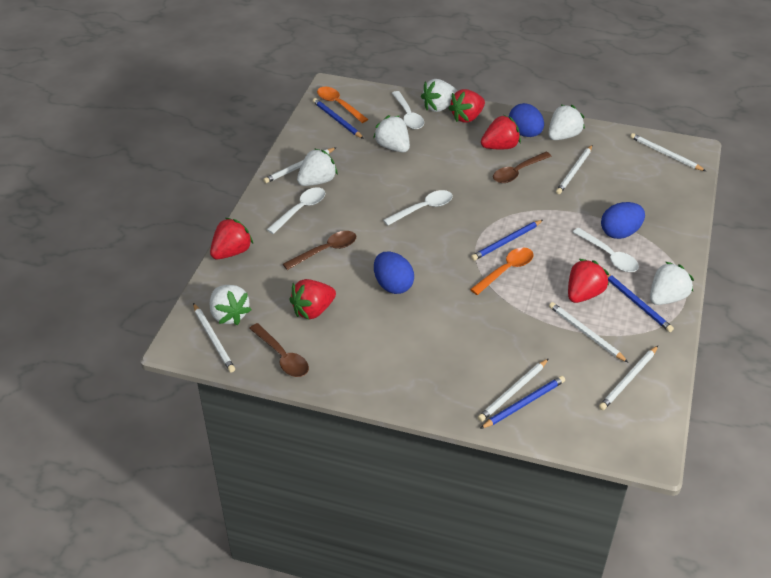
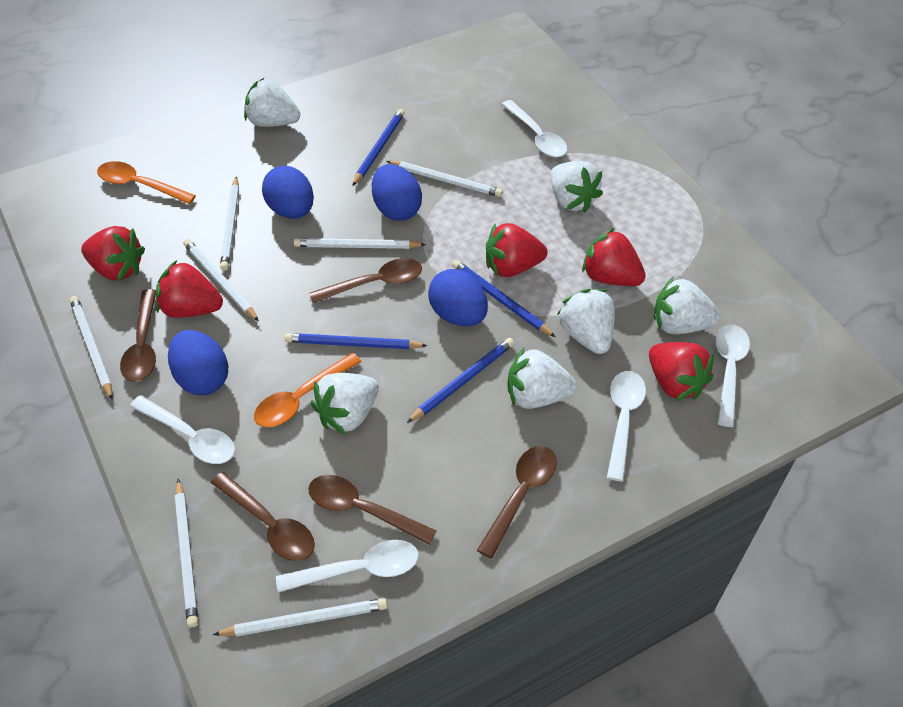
blue egg: [374,251,414,294] [509,103,544,137] [601,202,645,239] = 3 -> [168,330,228,395] [262,166,314,219] [372,164,422,221] [428,269,488,326] = 4
brown spoon: [249,323,309,377] [283,231,356,270] [493,152,551,183] = 3 -> [120,289,156,382] [211,472,315,561] [308,475,437,545] [309,258,422,303] [477,446,557,559] = 5
white spoon: [267,187,325,234] [383,190,453,226] [392,91,424,129] [573,228,639,272] = 4 -> [130,395,235,464] [276,540,419,593] [502,100,567,157] [607,371,646,481] [716,325,750,427] = 5

